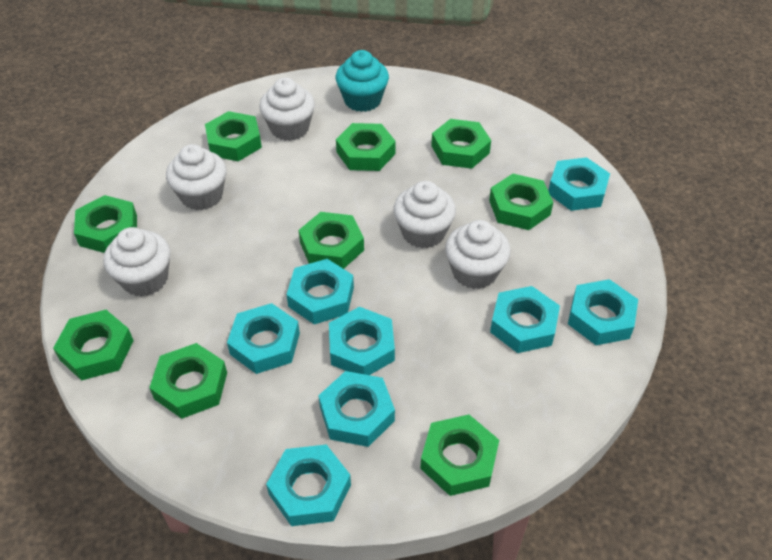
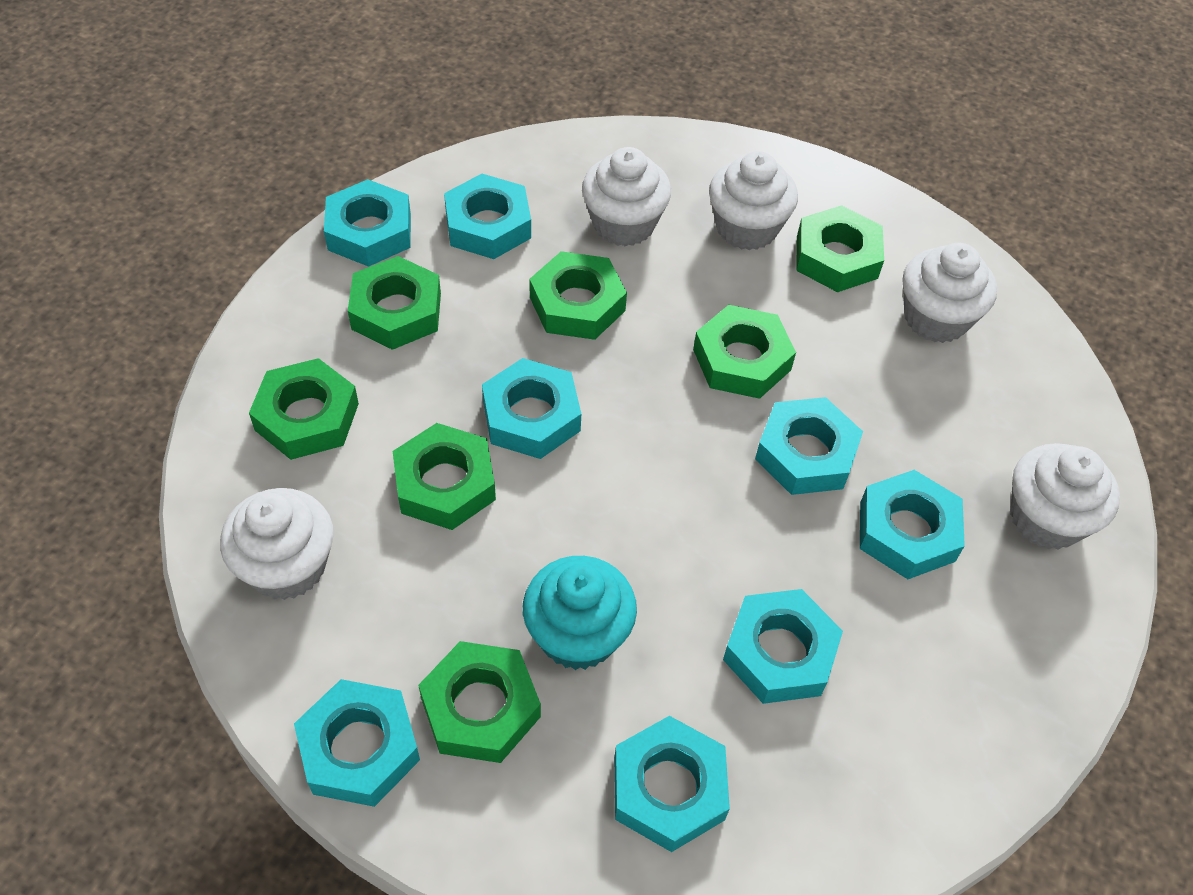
green nut: [53,310,134,381] [74,195,137,253] [149,343,227,419] [205,111,262,161] [299,212,364,269] [336,123,396,171] [420,415,499,496] [431,119,491,169] [489,174,553,230] = 9 -> [249,358,359,460] [348,256,441,350] [393,423,496,530] [418,641,541,763] [529,251,627,340] [693,305,796,399] [797,205,884,292] = 7

